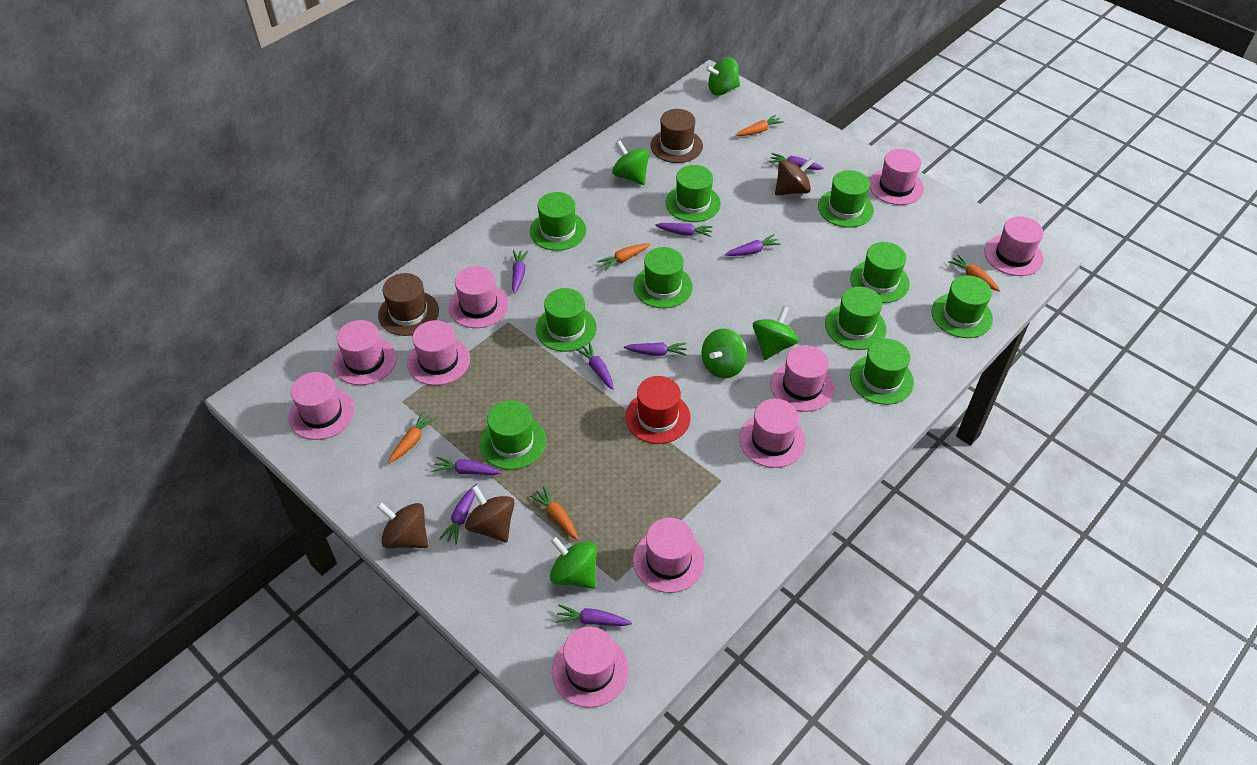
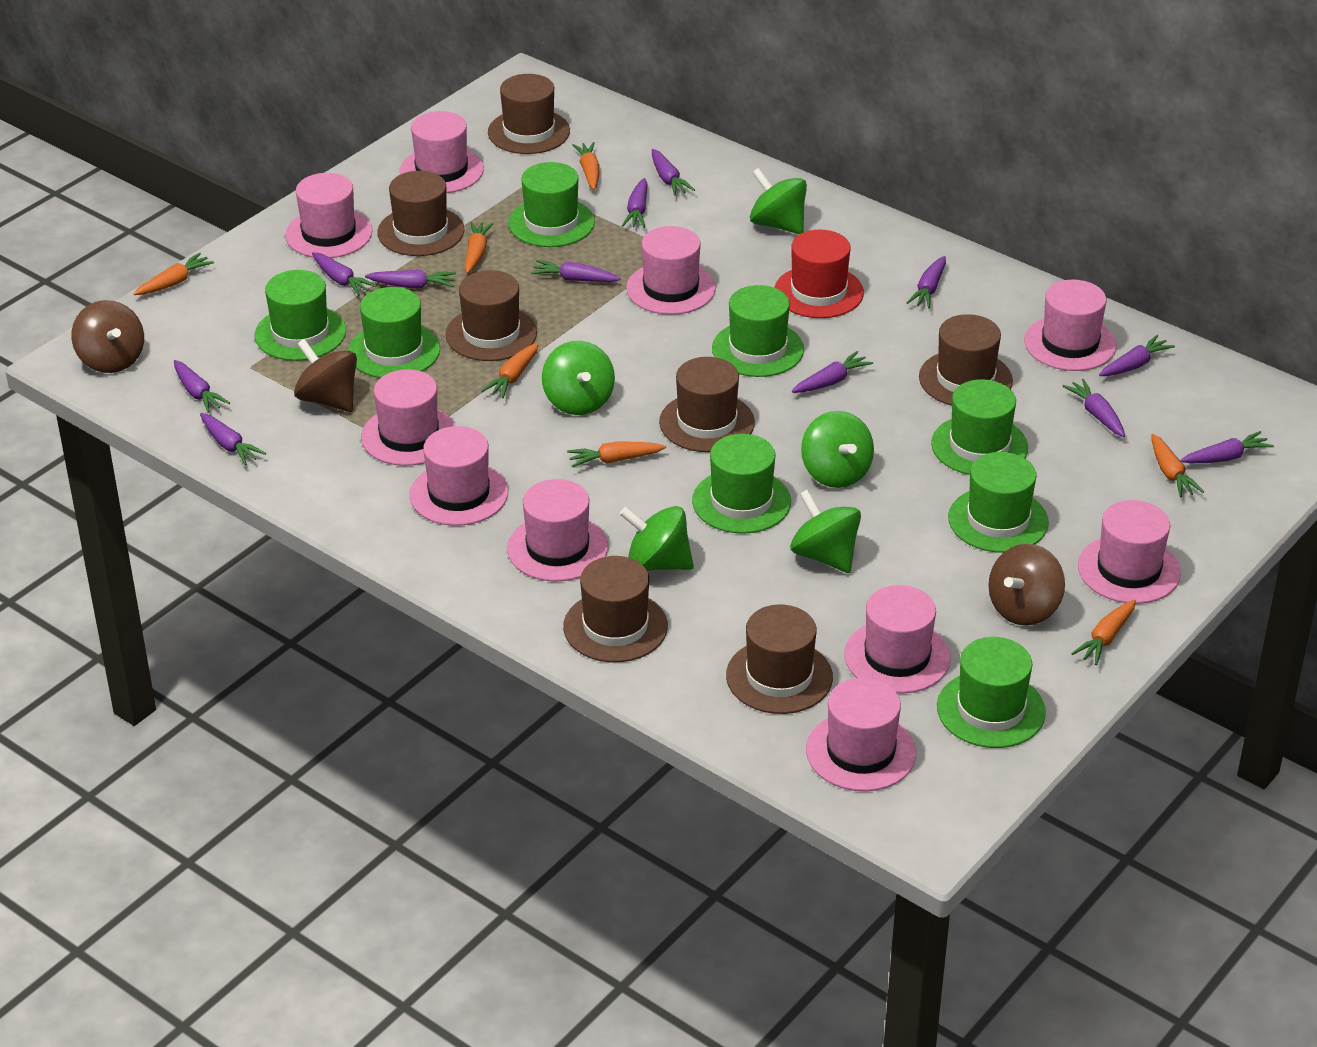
brown hat: [378,273,439,336] [651,109,703,163] = 2 -> [377,171,464,256] [446,270,537,361] [488,74,570,154] [563,556,668,662] [659,357,755,452] [726,605,833,714] [919,314,1013,405] = 7
green hat: [480,400,546,470] [530,192,586,251] [536,288,597,352] [633,247,693,308] [666,165,721,222] [818,170,874,228] [825,287,887,350] [850,242,910,303] [850,339,914,405] [931,275,993,338] = 10 -> [254,270,346,361] [348,287,440,378] [508,162,595,247] [692,434,791,534] [712,285,804,377] [931,379,1028,475] [937,637,1046,748] [948,452,1049,553] = 8
orange carrot: [388,412,436,463] [529,486,578,540] [597,243,650,271] [736,115,784,136] [948,254,1001,292] = 5 -> [133,253,214,295] [465,221,494,274] [481,343,539,398] [567,442,666,468] [572,142,600,190] [1071,600,1136,665] [1151,434,1204,497] = 7
purple carrot: [432,457,502,475] [439,484,477,544] [512,250,528,294] [555,605,632,626] [575,343,614,389] [624,342,687,356] [655,223,713,237] [725,235,781,256] [769,153,824,170] = 9 -> [174,360,230,413] [200,413,266,465] [312,252,377,296] [365,270,456,288] [531,260,621,282] [622,178,648,228] [652,149,695,196] [792,351,873,393] [906,256,946,308] [1063,379,1125,437] [1099,335,1175,376] [1180,431,1274,463] = 12

